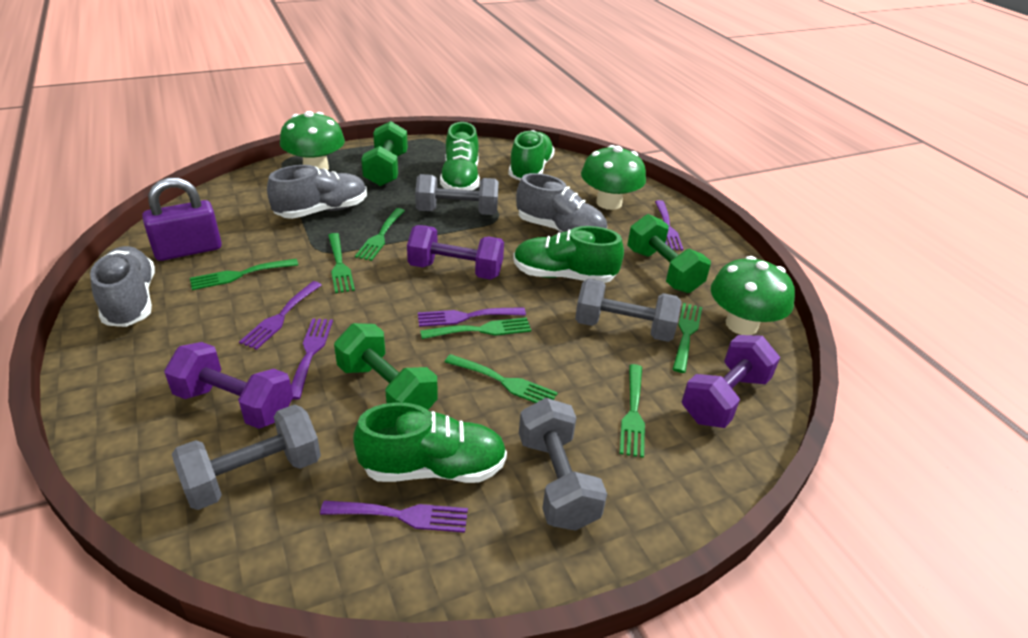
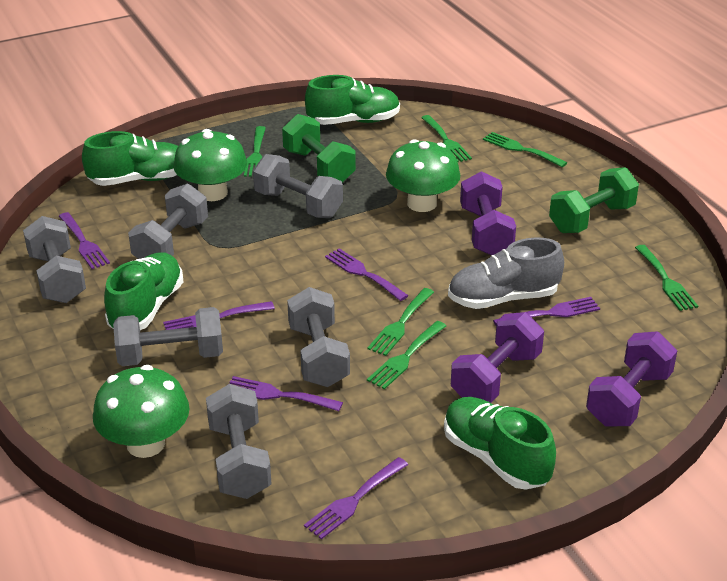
green dumbbell: [334,323,438,410] [361,121,408,186] [627,214,711,293] = 3 -> [282,114,356,183] [549,167,639,233] = 2
green fork: [190,259,298,290] [328,233,355,293] [355,208,405,261] [420,317,531,339] [445,354,558,403] [620,364,645,458] [673,303,702,373] = 7 -> [244,126,266,177] [367,288,434,356] [367,321,446,389] [421,115,472,162] [483,132,567,167] [635,245,698,311] = 6
grey dumbbell: [172,404,321,510] [415,174,499,215] [519,398,607,531] [575,279,682,342] = 4 -> [23,216,86,303] [113,307,223,366] [128,183,208,259] [206,384,271,499] [253,154,343,218] [287,287,350,387] = 6
grey shoe: [90,246,155,327] [267,165,367,219] [516,173,607,233] = 3 -> [448,237,564,309] = 1
purple fork: [239,281,322,350] [291,318,333,400] [320,501,468,533] [418,307,526,327] [655,200,683,250] = 5 -> [59,212,110,269] [163,301,275,330] [229,376,343,411] [304,457,408,539] [325,248,409,301] [493,297,600,325] = 6
purple padlock: [142,178,222,261] = 1 -> none = 0

